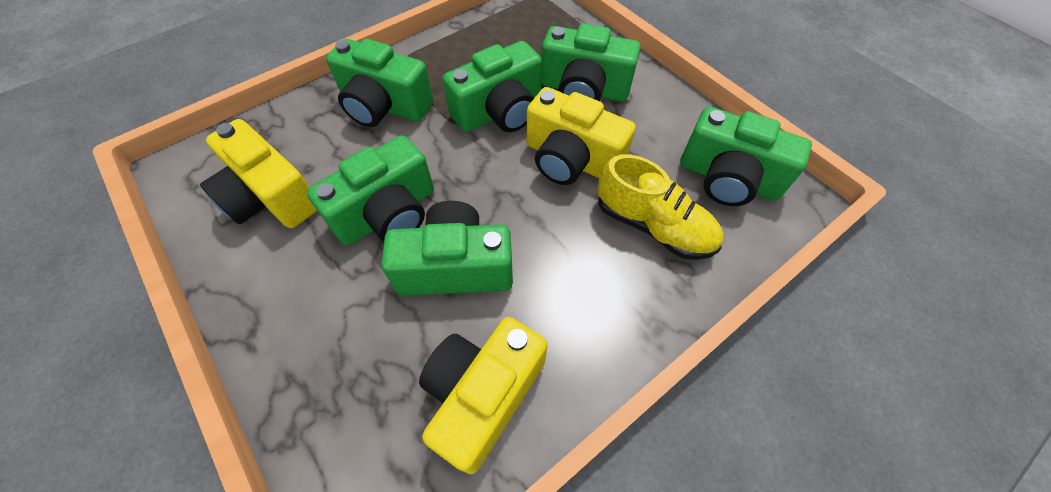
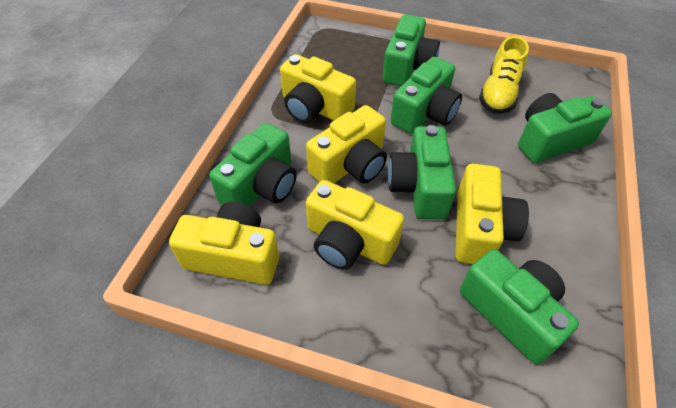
yellow camera: [200,119,317,228] [419,317,548,474] [527,87,636,185] = 3 -> [169,202,279,285] [280,54,356,123] [306,105,387,183] [306,180,404,270] [456,164,529,264] = 5

